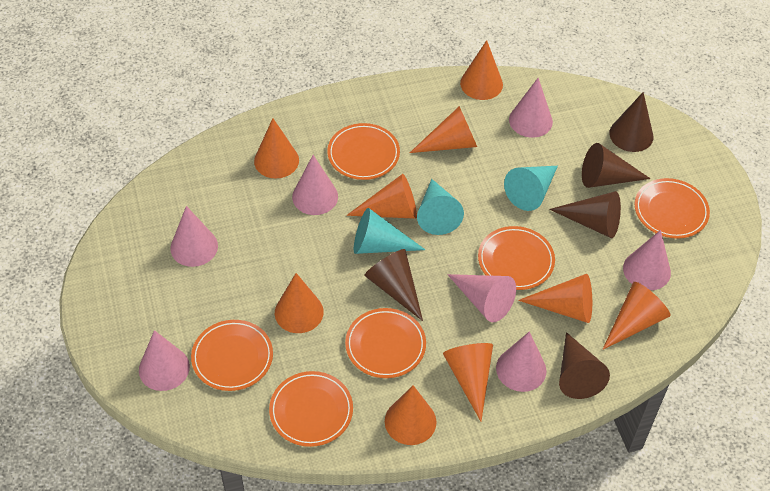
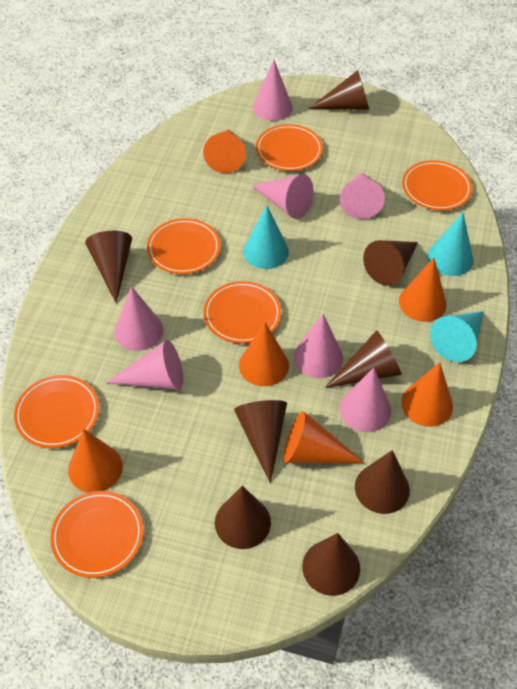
brown cone: [364,249,423,321] [549,191,621,238] [559,332,610,399] [582,143,651,188] [609,92,653,152] = 5 -> [85,231,132,303] [215,486,271,549] [234,400,287,483] [302,533,360,596] [308,70,369,110] [324,330,402,388] [355,450,410,514] [363,240,418,285] = 8
orange cone: [254,118,299,179] [275,273,324,333] [346,174,417,219] [385,385,436,445] [410,106,477,153] [443,343,493,421] [460,40,503,100] [518,274,592,323] [602,282,671,350] = 9 -> [68,429,123,493] [203,129,246,173] [239,322,289,386] [283,411,365,463] [399,258,447,322] [401,362,453,427] = 6

